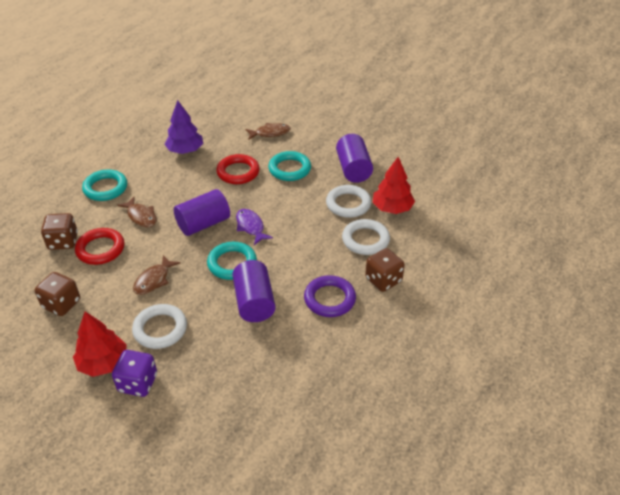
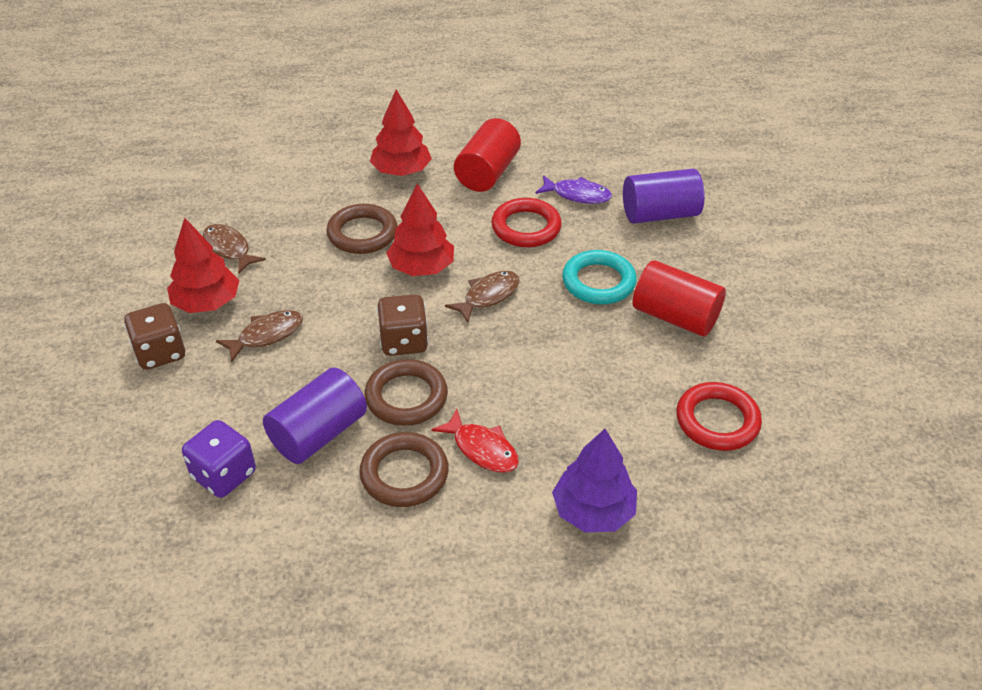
brown dice: [35,272,80,316] [41,213,78,250] [365,248,405,292] = 3 -> [124,303,185,370] [377,294,428,356] = 2
brown ring: none = 0 -> [326,204,398,254] [359,432,449,507] [364,359,448,426] = 3
purple cylinder: [174,189,230,236] [232,260,276,322] [336,134,373,183] = 3 -> [263,368,367,464] [623,169,705,224] = 2
purple ring: [304,275,356,317] = 1 -> none = 0
red cylinder: none = 0 -> [454,118,521,192] [633,260,726,336] = 2
red fish: none = 0 -> [431,409,519,473] = 1
red tree: [73,312,127,377] [373,157,415,214] = 2 -> [167,218,240,313] [370,89,432,176] [386,184,454,276] = 3
turquoise ring: [82,169,127,201] [207,242,257,280] [268,151,311,181] = 3 -> [562,250,637,304] = 1
white ring: [132,304,187,349] [326,185,371,218] [342,219,390,255] = 3 -> none = 0

